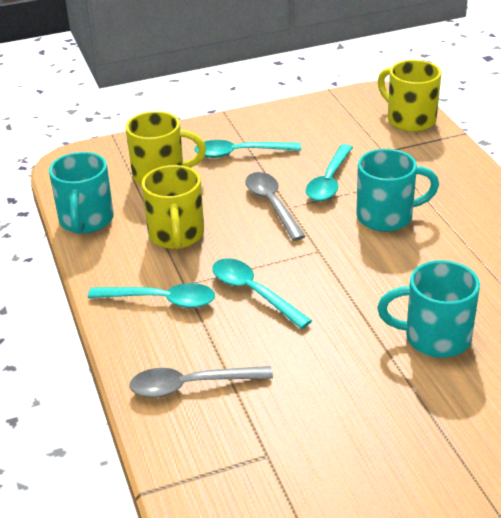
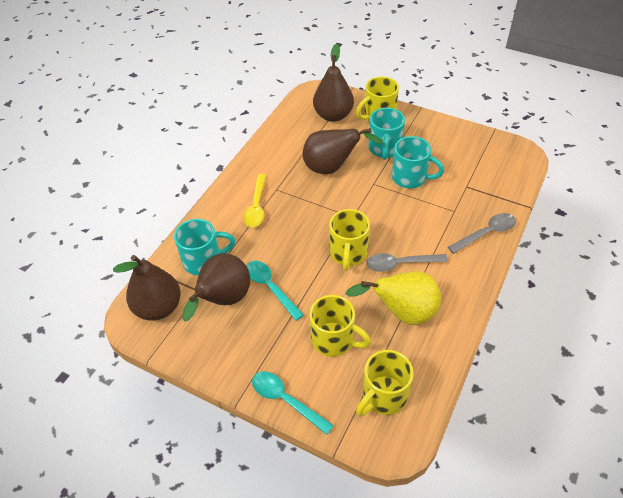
brown pear: none = 0 -> [113,255,181,320] [182,253,250,322] [303,128,383,174] [313,44,354,122] = 4
turquoise spoon: [88,283,215,308] [194,140,301,158] [212,258,312,329] [306,144,353,201] = 4 -> [246,261,304,321] [252,372,334,435] = 2
yellow mug: [126,111,206,185] [142,165,204,249] [378,60,441,132] = 3 -> [310,295,371,357] [329,209,370,271] [356,77,399,122] [356,350,414,416] = 4
yellow pear: none = 0 -> [345,271,441,325] = 1
yellow spoon: none = 0 -> [243,174,266,227] = 1

